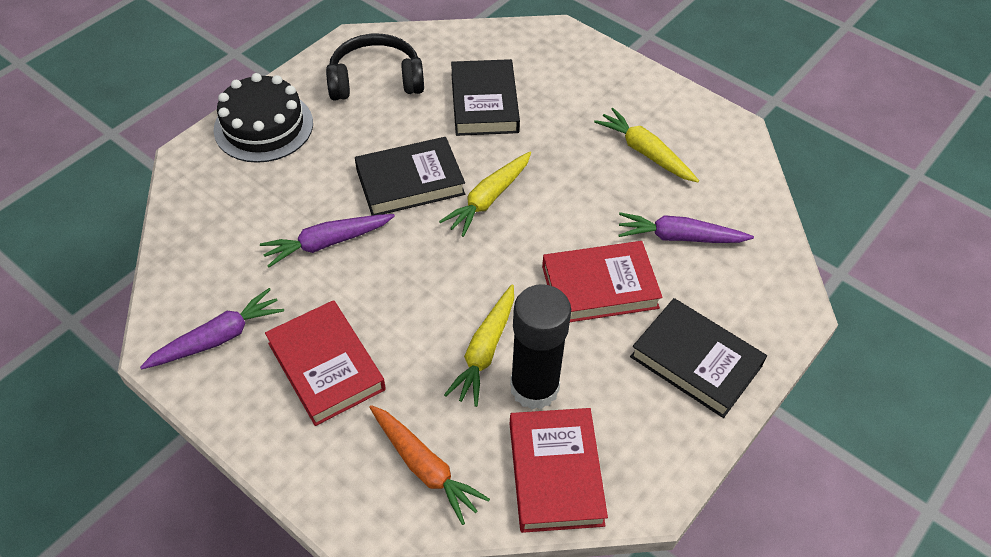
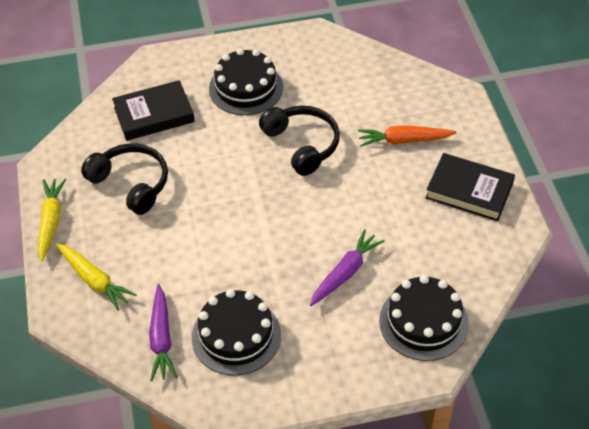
black book: [355,137,465,215] [451,59,520,136] [630,298,767,418] = 3 -> [112,80,195,141] [425,153,515,221] = 2
black cake: [214,73,313,163] = 1 -> [192,289,281,375] [209,48,283,115] [379,275,469,361] = 3
black glue stick: [510,284,571,409] = 1 -> none = 0
black headphones: [326,34,424,101] = 1 -> [81,143,168,215] [259,106,340,176] = 2
purple carrot: [140,288,284,369] [260,214,395,267] [618,212,754,243] = 3 -> [149,284,177,381] [310,229,384,306] = 2
red book: [265,300,386,426] [510,408,608,533] [542,241,663,322] = 3 -> none = 0
yellow carrot: [439,152,531,237] [444,285,514,407] [594,108,699,183] = 3 -> [38,178,66,261] [56,243,137,311] = 2

